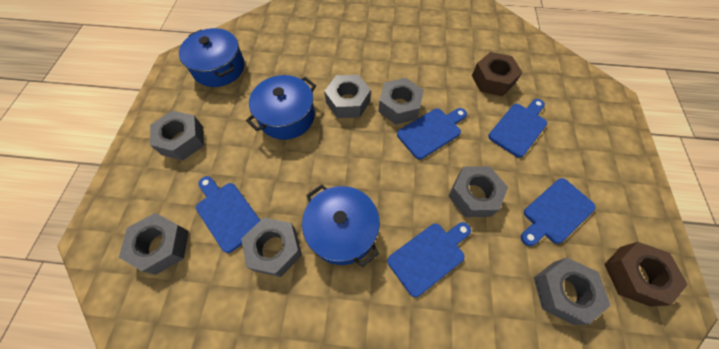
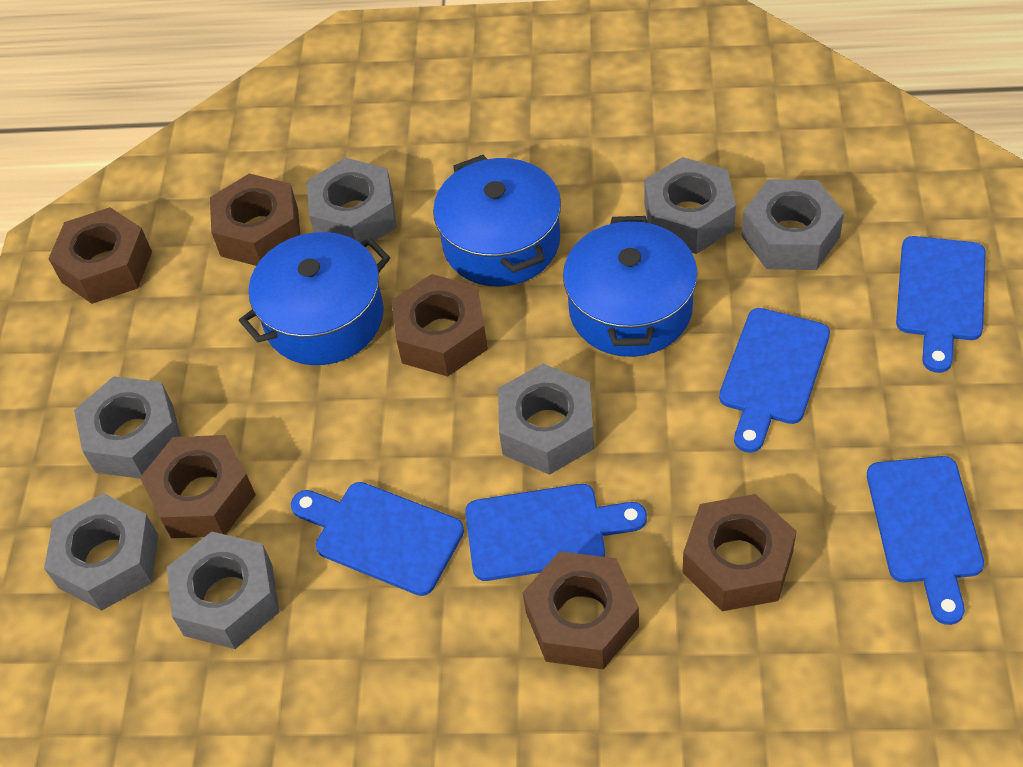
brown nut: [472,52,522,96] [604,242,688,307] = 2 -> [48,207,152,304] [140,435,256,538] [210,173,300,266] [391,274,488,376] [523,551,639,669] [683,494,797,611] = 6

